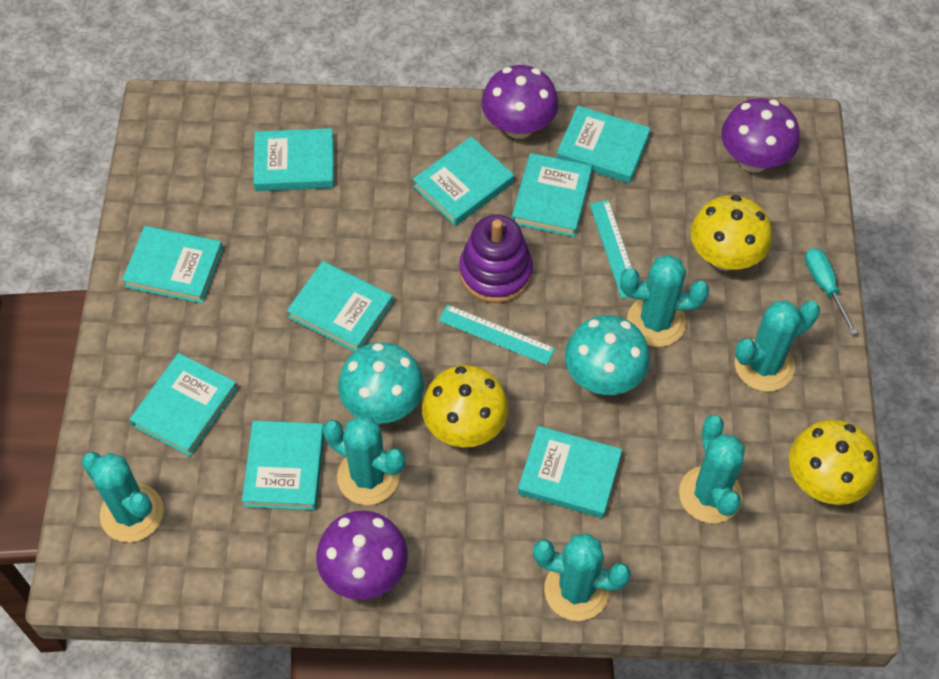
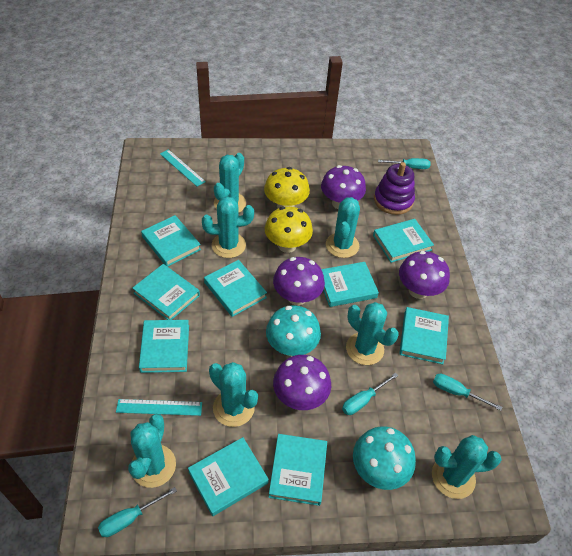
purple mushroom: [316,510,408,600] [482,65,559,139] [721,98,800,172] = 3 -> [273,257,325,305] [273,355,331,410] [321,165,366,209] [399,251,450,299] = 4
turquoise cactus: [81,452,164,542] [323,415,405,505] [533,533,631,621] [620,255,709,347] [679,415,745,523] [735,301,820,392] = 6 -> [128,414,176,488] [202,196,254,258] [209,362,258,427] [214,153,246,213] [326,197,360,258] [346,302,399,365] [432,435,502,499] = 7
turquoise screwdriver: [805,248,858,335] = 1 -> [98,487,177,537] [342,373,399,415] [378,158,431,169] [433,374,502,411] = 4
yellow mushroom: [422,365,509,447] [690,195,772,271] [789,420,878,505] = 3 -> [264,167,310,208] [265,206,313,253] = 2

